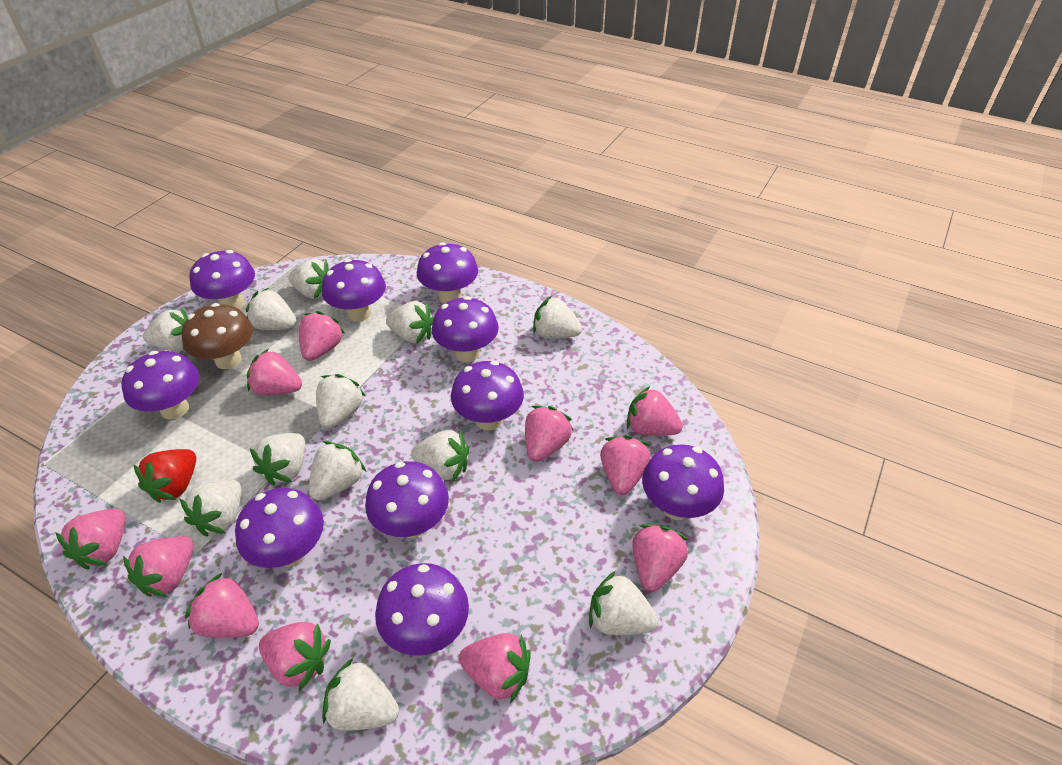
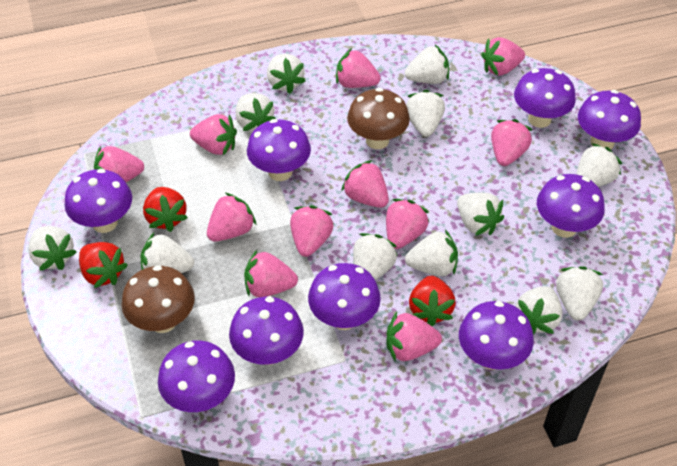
brown mushroom: [182,303,253,369] = 1 -> [121,265,195,333] [347,88,410,149] = 2
purple mushroom: [121,351,199,420] [189,250,255,309] [235,488,324,568] [322,259,386,322] [365,461,449,538] [375,563,469,656] [417,242,478,303] [432,296,499,362] [451,361,524,430] [642,445,724,520] = 10 -> [65,169,132,233] [158,340,235,412] [229,297,304,365] [247,119,311,181] [308,263,381,330] [459,301,534,370] [514,68,576,128] [537,174,605,238] [578,90,641,149] = 9
red strawberry: [134,449,196,503] = 1 -> [79,242,128,288] [143,187,188,232] [409,276,456,326] = 3

